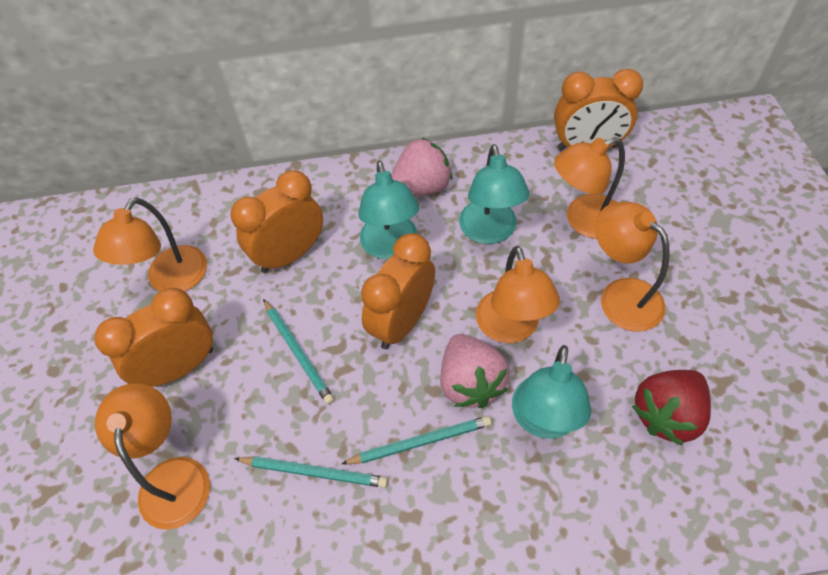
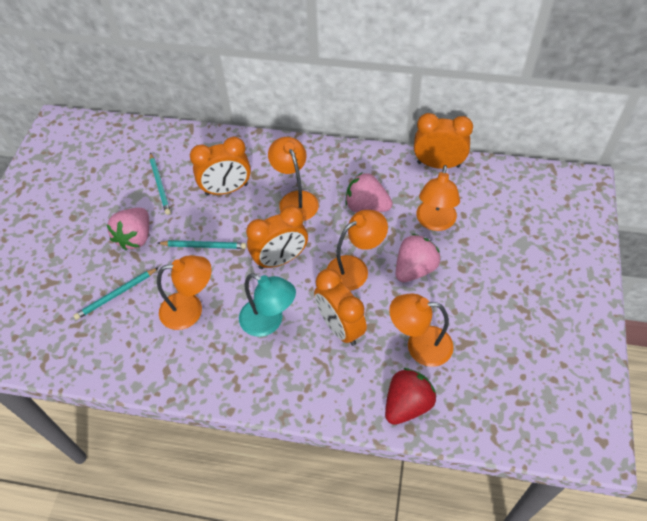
pink strawberry: [391,138,452,197] [440,334,509,408] = 2 -> [106,208,149,250] [345,173,393,212] [396,234,441,283] = 3
turquoise lamp: [358,161,419,259] [459,144,530,244] [512,345,591,439] = 3 -> [239,273,296,337] = 1

